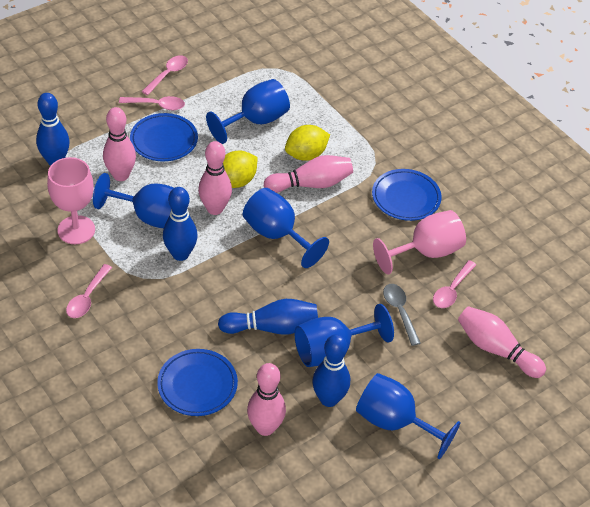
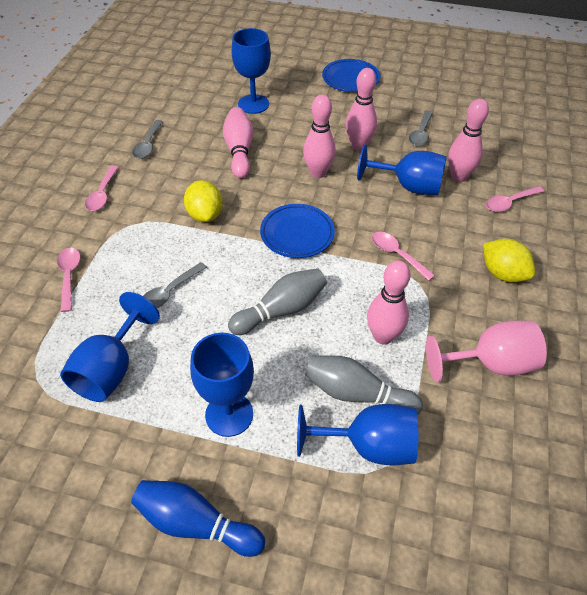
blue bowling pin: [36,93,70,166] [163,187,198,261] [218,299,318,335] [312,334,350,407] = 4 -> [131,480,265,557] = 1
blue plate: [130,113,198,161] [157,349,238,416] [372,169,442,221] = 3 -> [260,204,335,258] [322,59,380,92] = 2
grey bowling pin: none = 0 -> [228,268,327,335] [305,355,423,415] = 2
grey spoon: [383,284,421,346] = 1 -> [132,120,163,159] [143,262,207,308] [409,111,432,146] = 3
pink goblet: [47,157,95,244] [373,210,466,275] = 2 -> [426,321,547,382] = 1

